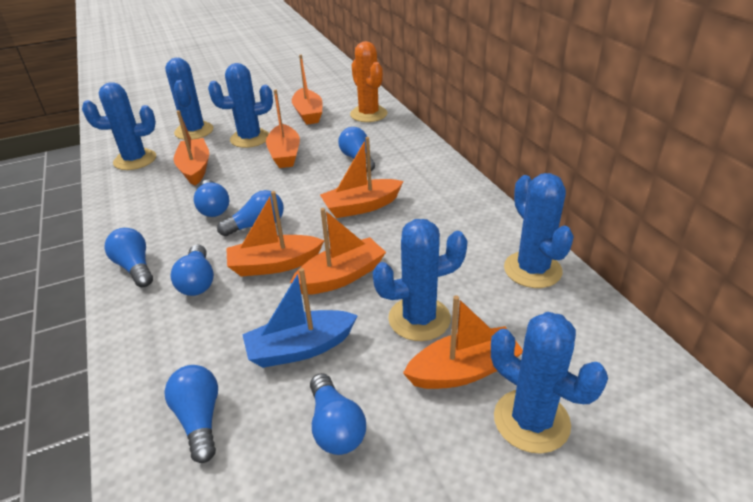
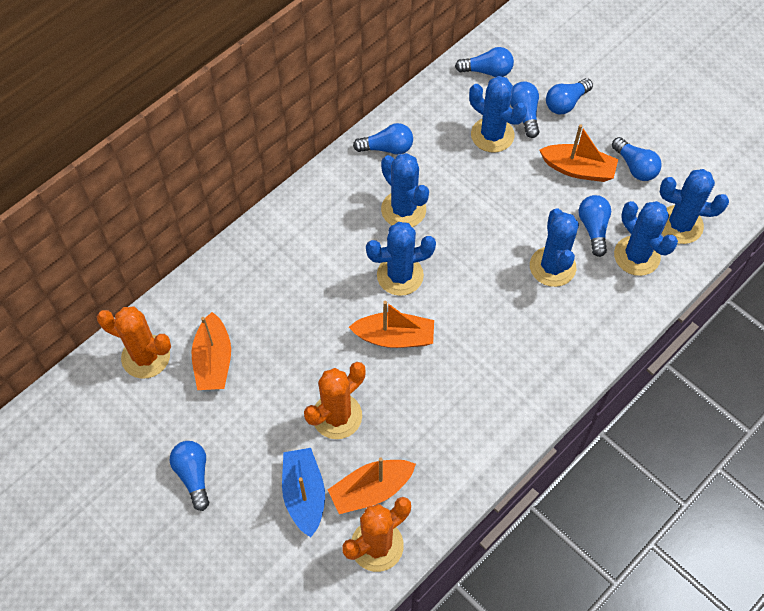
orange boat: [173,110,209,186] [226,191,324,277] [266,89,300,168] [290,208,386,295] [292,55,322,125] [320,137,403,218] [403,296,523,389] = 7 -> [192,312,231,390] [327,457,416,514] [349,301,434,348] [539,124,618,182] = 4
orange cactus: [350,41,387,122] = 1 -> [97,306,171,379] [304,362,366,439] [342,497,411,572] = 3

